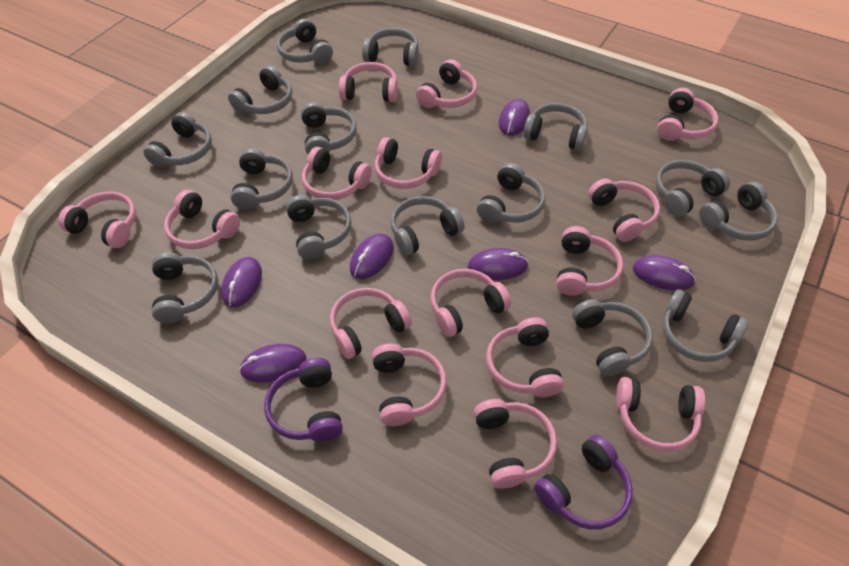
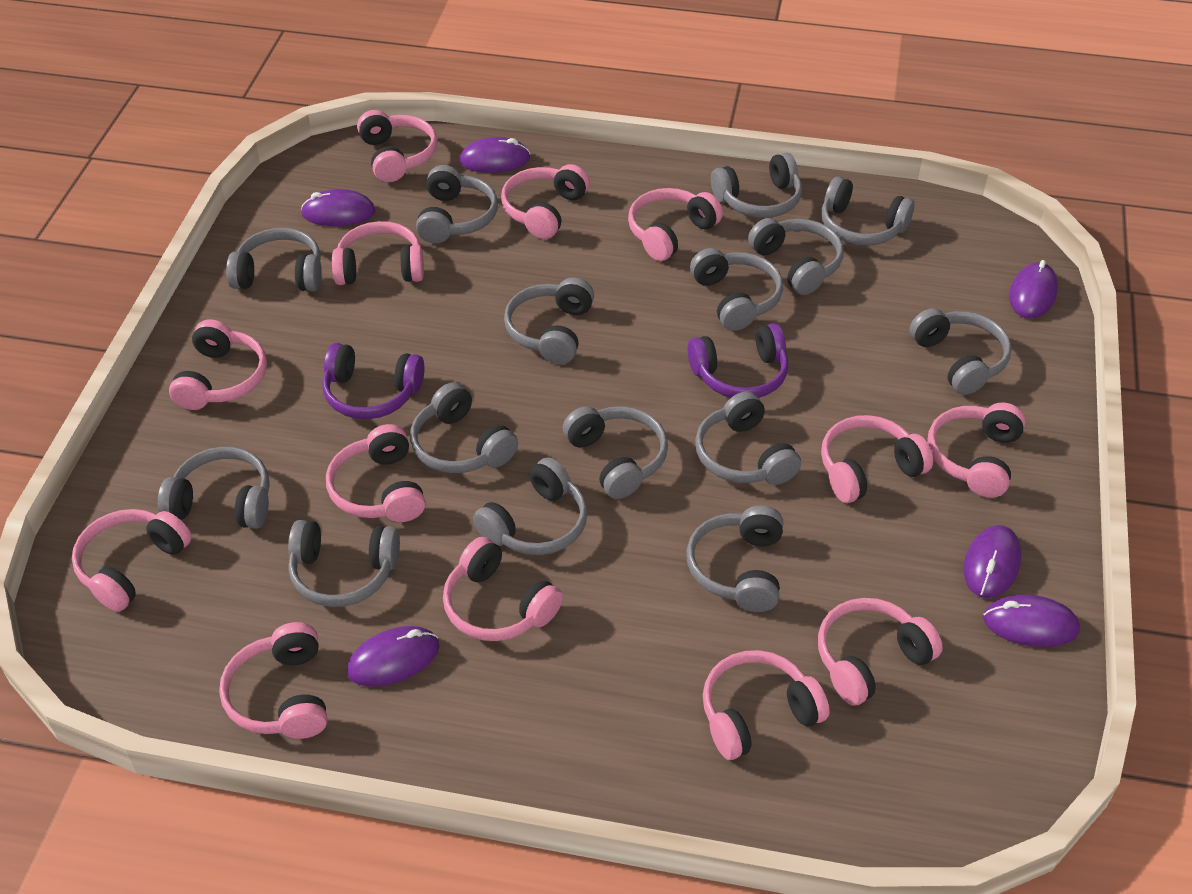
pink headphones: [58,192,136,248] [164,190,240,249] [302,147,372,200] [330,288,412,359] [339,62,398,102] [372,343,447,426] [375,137,442,189] [416,59,477,108] [430,269,511,337] [474,399,557,489] [486,317,564,397] [556,226,623,296] [588,179,660,242] [616,377,705,452] [657,88,719,141] = 15 -> [72,509,192,612] [169,319,267,410] [219,622,327,739] [326,424,426,522] [332,221,424,285] [357,110,438,182] [443,537,563,641] [501,164,590,239] [628,188,723,261] [703,650,830,760] [818,598,943,706] [821,415,933,503] [927,403,1026,498] = 13

